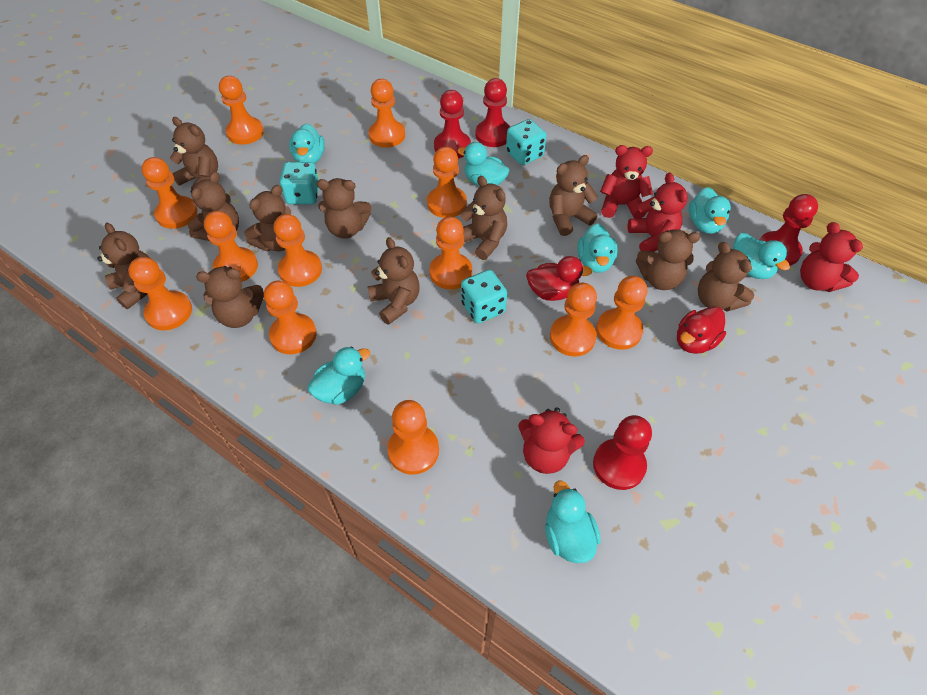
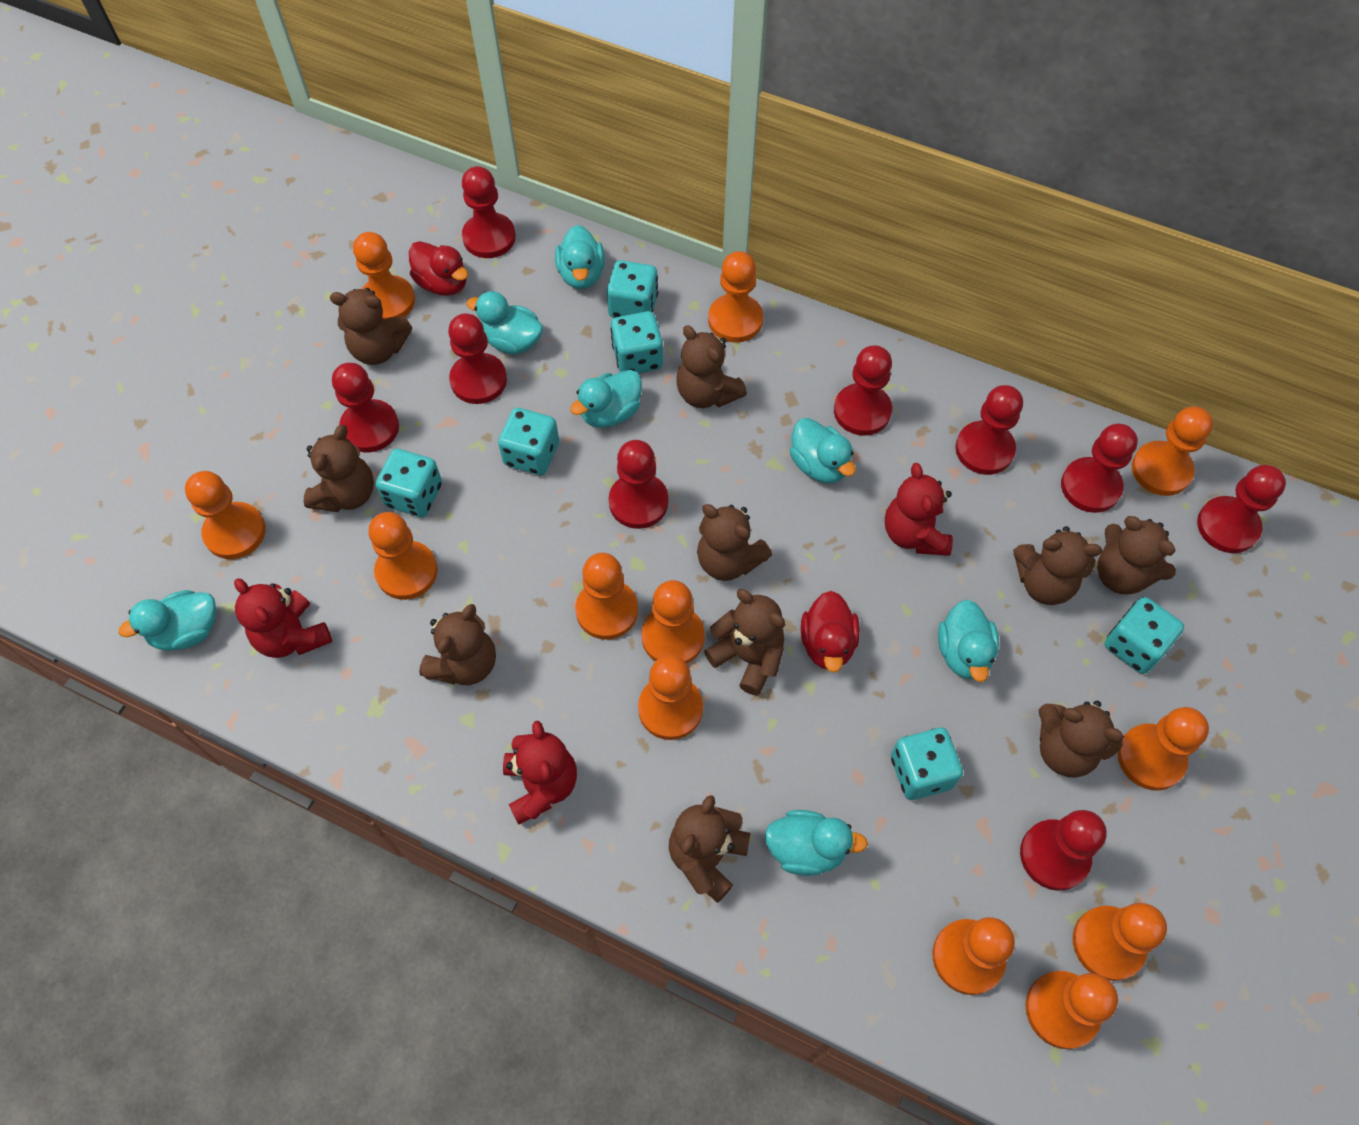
brown teddy bear: [97,223,150,309] [170,117,218,190] [188,172,239,241] [196,266,264,328] [244,185,291,252] [317,178,371,239] [368,237,420,325] [460,176,507,260] [549,155,598,236] [636,229,700,290] [698,242,754,312] = 11 -> [304,425,374,512] [330,288,412,365] [419,604,496,685] [669,795,750,903] [676,325,747,408] [697,504,772,581] [704,589,785,696] [1013,526,1102,605] [1039,701,1124,778] [1097,516,1176,594] = 10
red pawn: [434,90,471,158] [475,78,510,147] [593,415,652,490] [760,194,818,266] = 4 -> [332,363,399,452] [448,313,507,404] [462,166,516,258] [609,440,668,529] [834,345,892,436] [955,385,1023,475] [1020,810,1107,891] [1061,424,1138,513] [1197,465,1286,553] = 9
red teddy bear: [518,408,585,474] [600,145,653,219] [628,172,688,252] [800,222,863,292] = 4 -> [234,578,332,658] [503,721,577,825] [885,463,953,556] = 3
turquoise dice: [280,162,319,205] [461,270,507,323] [506,119,547,165] = 3 -> [376,449,442,517] [498,408,559,475] [607,260,658,318] [611,311,663,373] [891,728,963,800] [1105,597,1184,674] = 6

